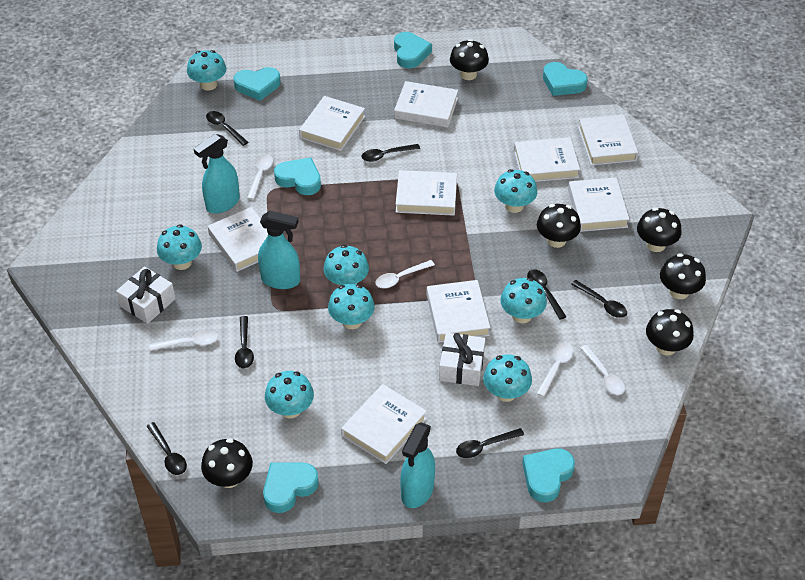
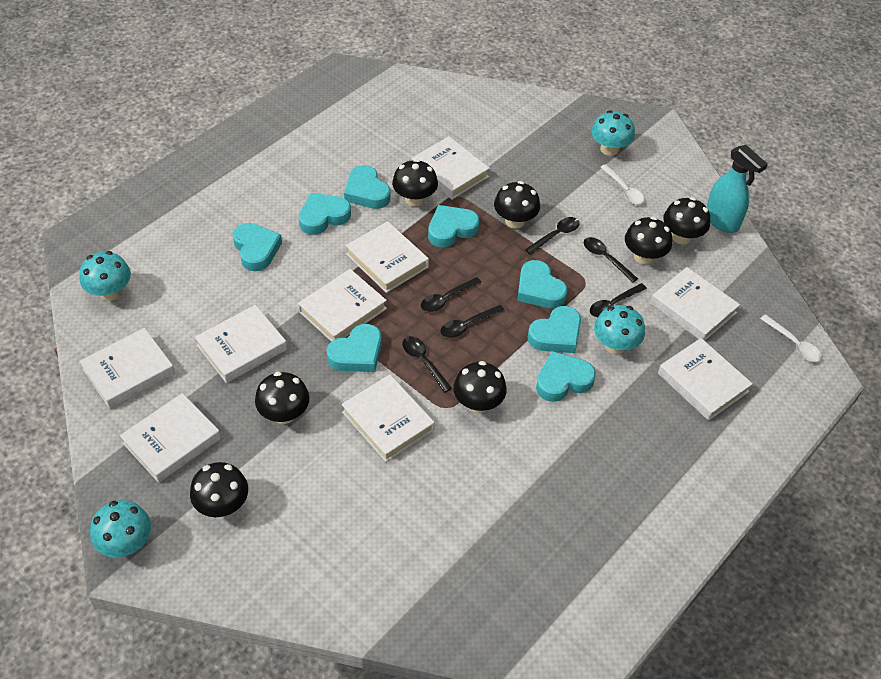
black mushroom: [201,438,253,488] [450,39,489,80] [537,204,581,248] [637,208,681,252] [646,309,694,355] [660,253,706,299] = 6 -> [190,462,248,517] [255,372,309,424] [392,159,438,206] [453,361,507,413] [494,181,540,229] [625,217,672,265] [663,197,710,244] = 7
black spoon: [147,422,187,475] [206,111,248,146] [235,316,254,369] [362,144,420,162] [456,428,524,458] [527,269,567,320] [571,280,627,318] = 7 -> [403,336,452,393] [421,277,482,312] [441,305,505,338] [525,217,580,255] [583,237,638,283] [590,283,647,317] = 6
turquoise heart: [233,67,281,101] [263,463,319,513] [274,158,321,195] [394,32,432,68] [522,449,575,502] [543,62,588,96] = 6 -> [233,223,282,271] [299,193,351,235] [327,324,382,372] [344,165,391,209] [428,205,479,248] [517,260,567,308] [528,306,581,353] [536,351,596,402] = 8
turquoise mushroom: [157,224,202,270] [187,50,226,91] [265,371,314,418] [324,245,369,287] [328,284,375,329] [483,354,532,402] [494,169,537,213] [500,278,547,323] = 8 -> [79,251,131,301] [90,500,151,558] [591,110,635,156] [594,305,645,354] = 4
turquoise spray bottle: [193,134,240,213] [258,211,300,289] [400,422,435,508] = 3 -> [706,145,768,233] = 1
white gift: [116,266,175,324] [439,333,486,386] = 2 -> none = 0
white spoon: [149,330,218,351] [247,154,273,200] [375,260,435,288] [536,343,574,397] [581,345,625,395] = 5 -> [601,164,645,205] [760,314,822,362] = 2

